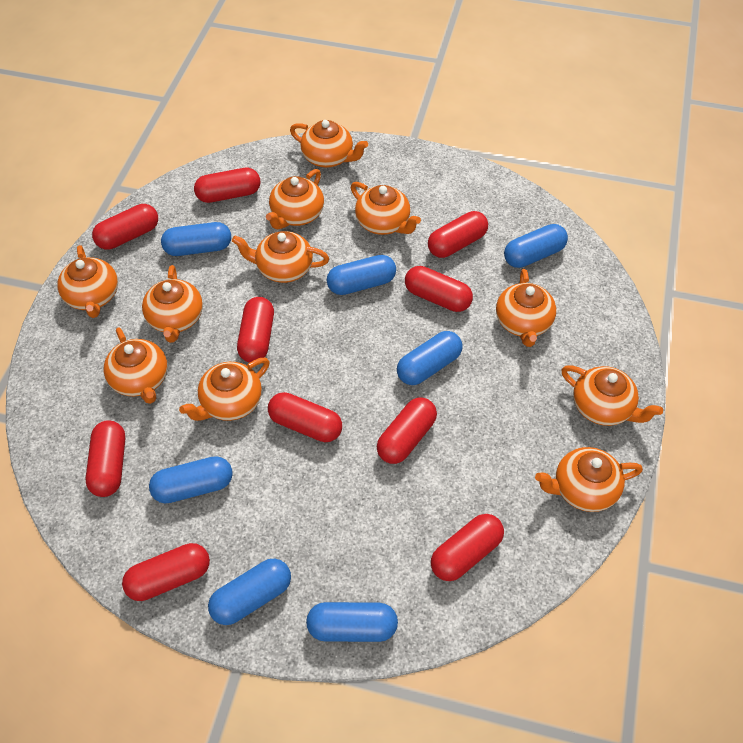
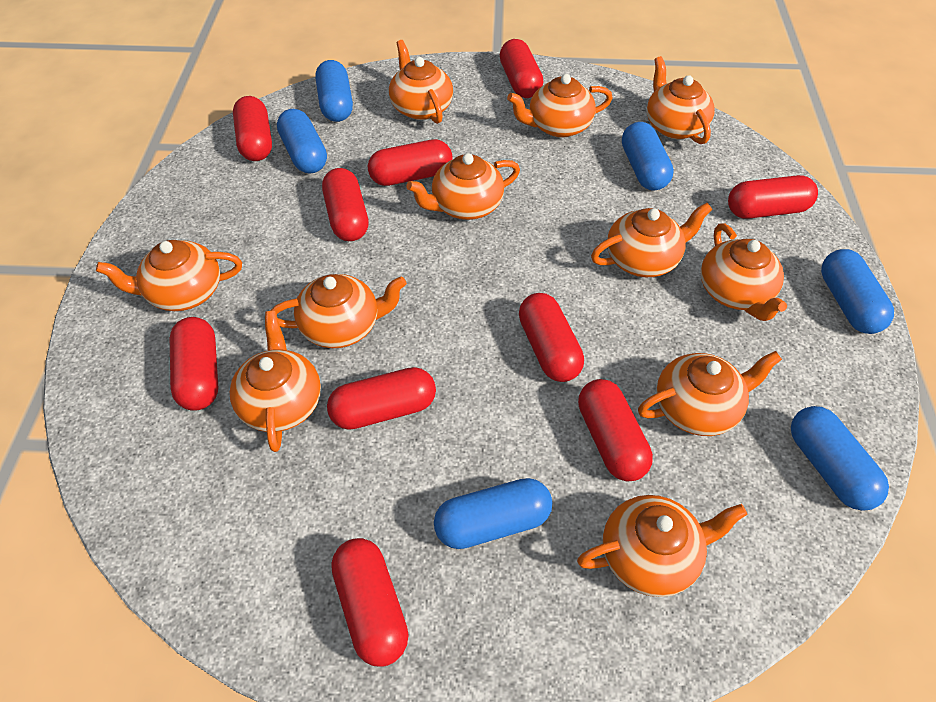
blue capsule: [149,456,233,503] [161,222,231,256] [208,559,291,625] [306,602,398,642] [327,255,396,295] [397,331,463,385] [504,224,568,268] = 7 -> [277,109,327,174] [316,60,353,122] [434,478,552,549] [622,122,674,190] [791,406,889,511] [821,249,894,334] = 6

